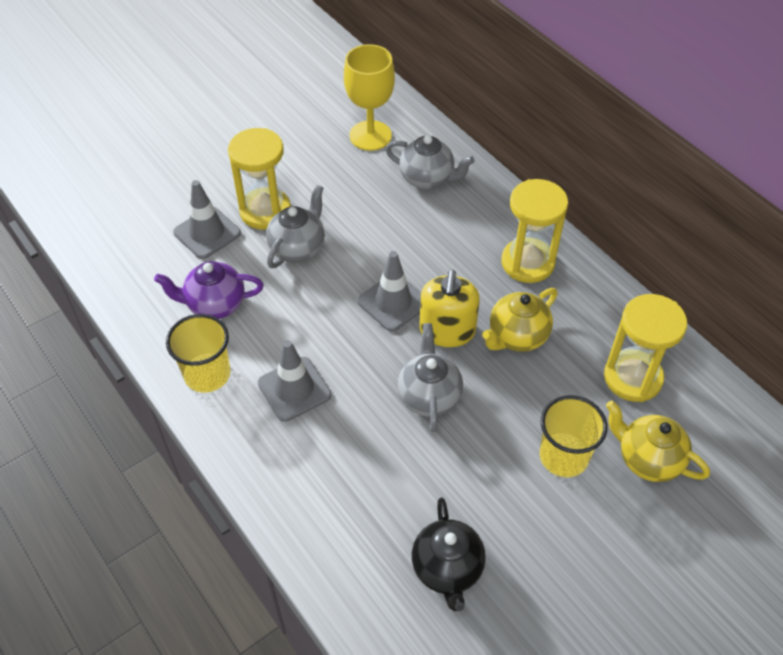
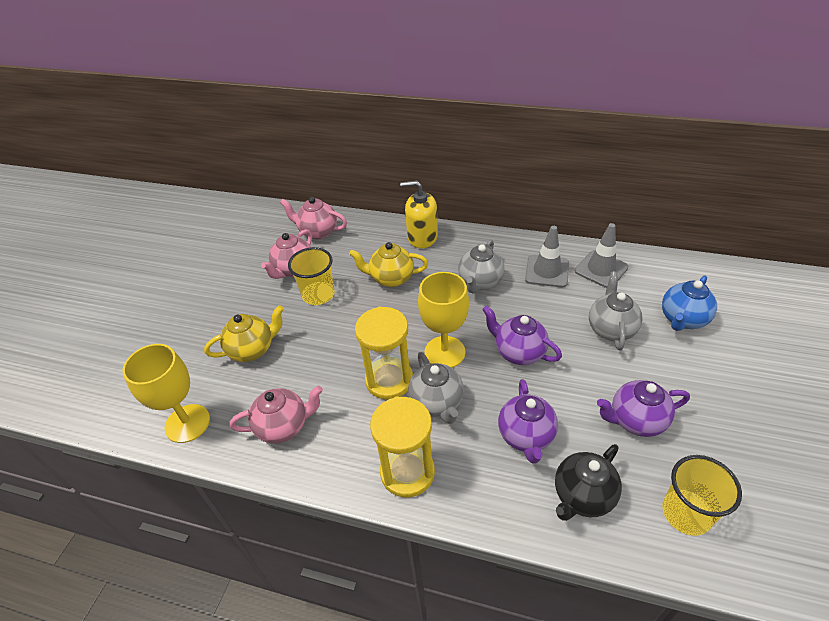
blue teapot: none = 0 -> [662,275,717,331] = 1
grey traffic cone: [173,180,241,259] [258,340,331,422] [358,251,421,332] = 3 -> [525,226,569,287] [575,223,629,288] = 2
pink teapot: none = 0 -> [230,386,323,443] [261,229,312,279] [280,197,347,239] = 3
purple teapot: [154,261,264,319] = 1 -> [482,306,562,365] [498,379,558,464] [597,380,690,437] = 3
yellow goblet: [344,44,395,151] = 1 -> [122,344,210,443] [418,272,469,368] = 2
yellow hourglass: [228,128,291,230] [502,179,568,283] [604,294,687,402] = 3 -> [355,307,413,400] [370,396,435,498] = 2

